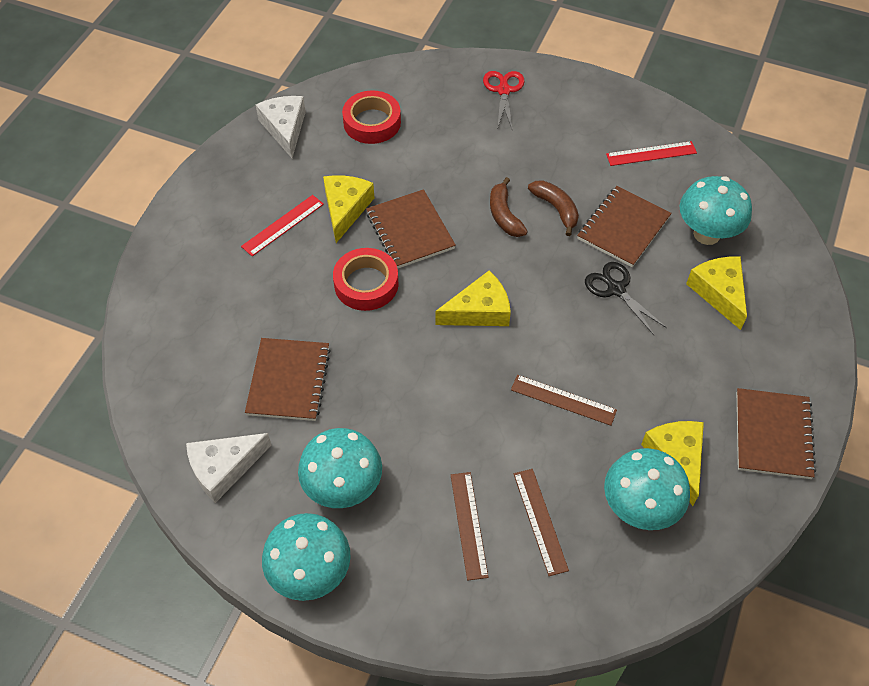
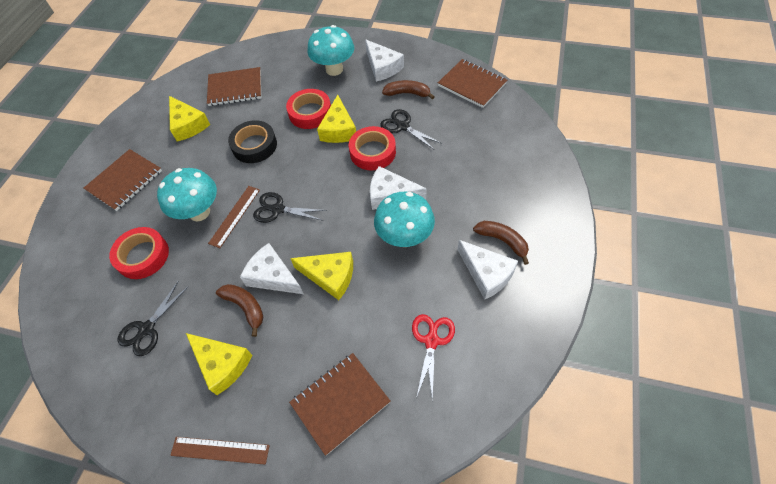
black scissors: [585,262,667,336] = 1 -> [117,281,189,356] [253,192,327,223] [380,109,442,149] = 3
black tape: none = 0 -> [228,120,277,163] = 1
brown banana: [490,177,528,237] [528,180,579,236] = 2 -> [216,284,264,337] [382,80,435,100] [473,221,529,265] = 3
brown ruler: [451,472,488,581] [511,375,617,426] [514,469,569,576] = 3 -> [170,437,270,465] [208,186,260,248] = 2
red ruler: [241,195,324,256] [606,141,697,166] = 2 -> none = 0
red tape: [333,248,399,311] [342,90,401,144] = 2 -> [109,227,169,279] [286,89,331,129] [349,126,396,170] = 3
turquoise mushroom: [262,513,351,601] [298,428,382,508] [604,448,690,530] [680,176,752,245] = 4 -> [157,168,217,221] [308,25,354,76] [374,192,435,247] = 3
white cheese: [186,433,271,503] [256,96,306,158] = 2 -> [240,243,303,294] [365,39,404,82] [370,166,427,210] [457,240,518,300] = 4

